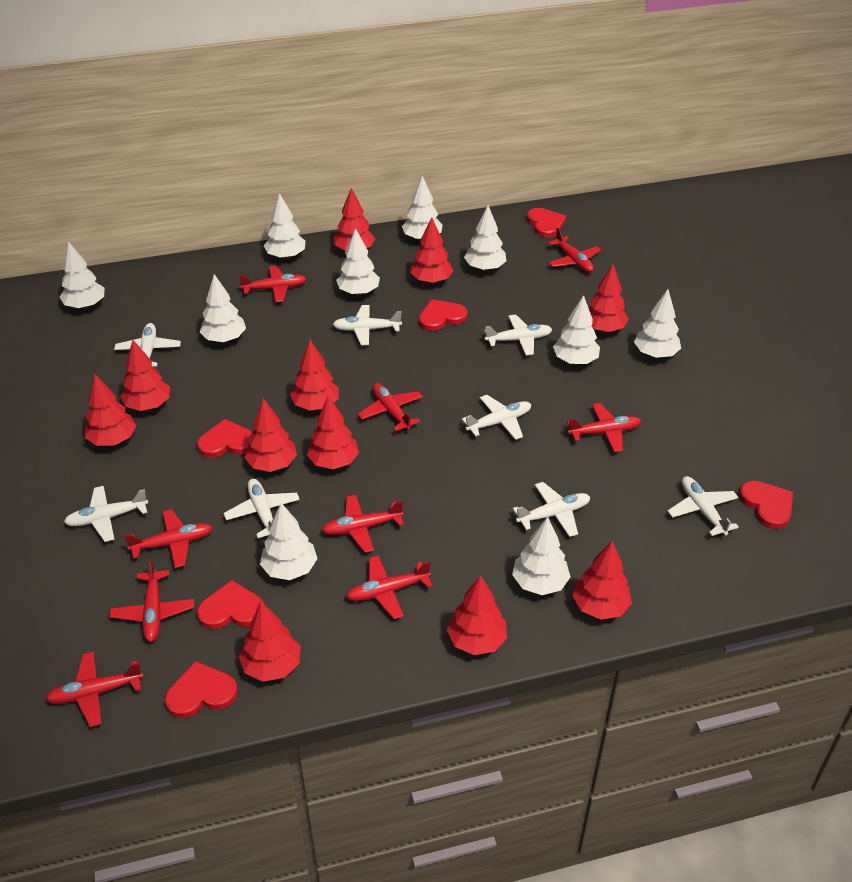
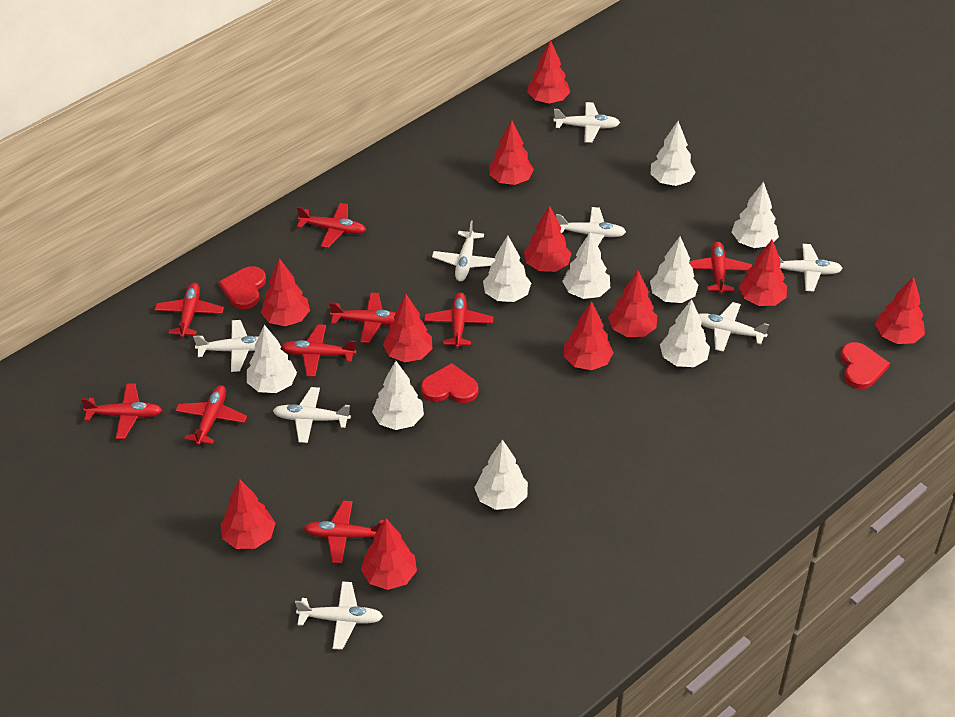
red heart: [165,661,238,718] [197,419,252,458] [197,580,264,629] [419,299,468,331] [526,208,566,237] [739,481,793,529] = 6 -> [219,266,266,309] [421,363,478,403] [840,342,890,389] = 3
white tree: [60,241,104,309] [200,274,246,342] [260,503,318,580] [264,193,305,259] [336,228,380,295] [402,176,443,241] [464,206,506,271] [512,517,570,595] [553,295,600,364] [634,289,681,358] = 10 -> [247,325,297,393] [372,361,424,430] [474,439,528,510] [483,235,531,302] [562,232,610,299] [650,121,695,186] [650,237,698,303] [660,299,710,367] [731,182,779,248] = 9

